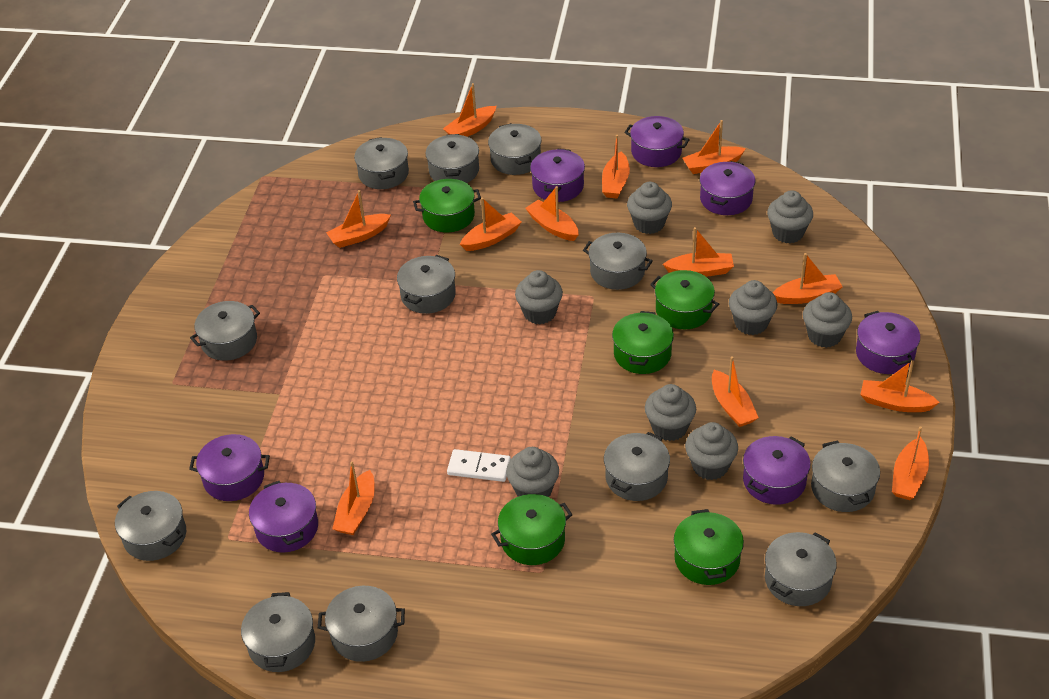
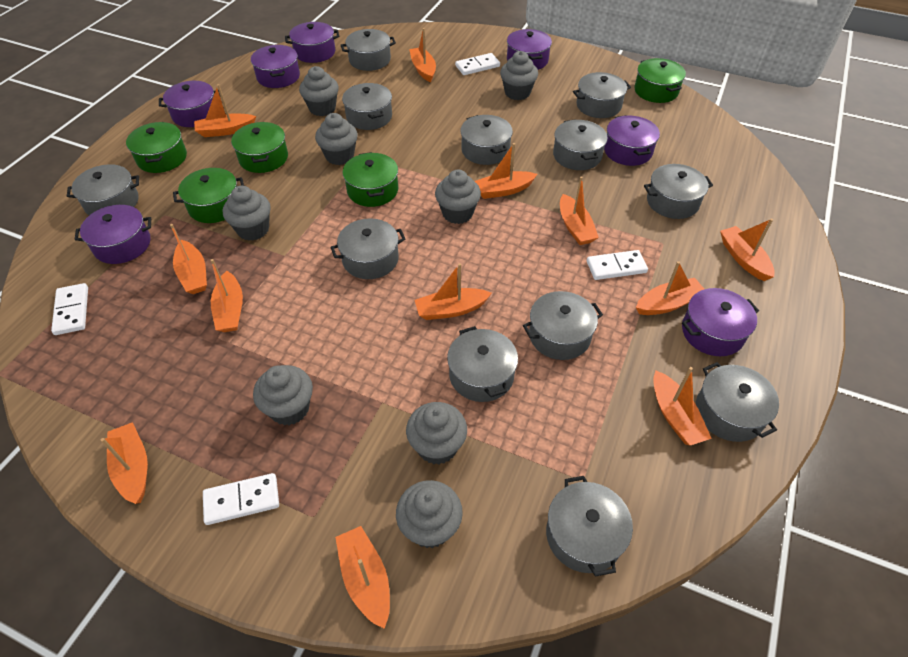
white domino: [447,449,511,482] = 1 -> [51,283,88,335] [203,473,279,525] [455,53,500,75] [587,250,648,280] = 4

